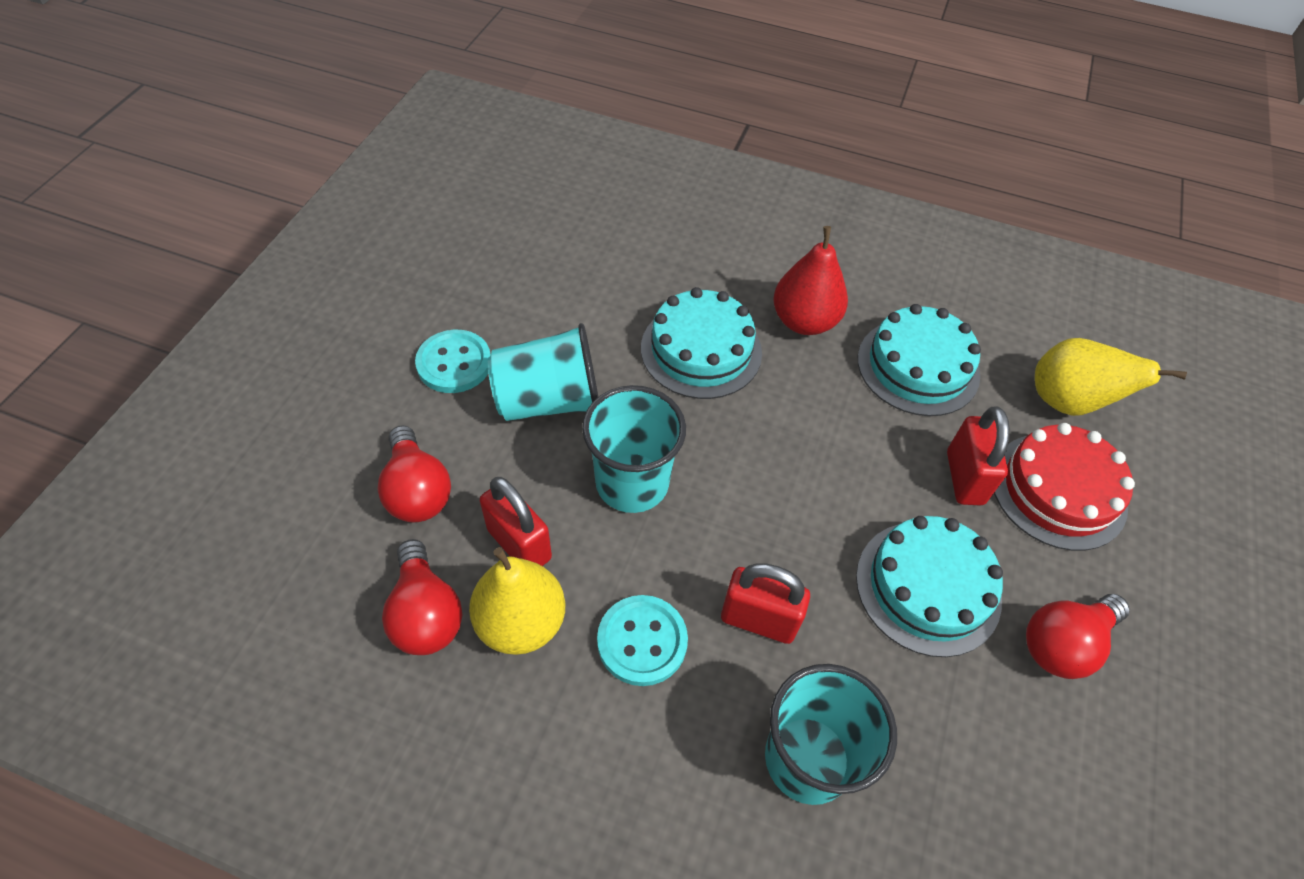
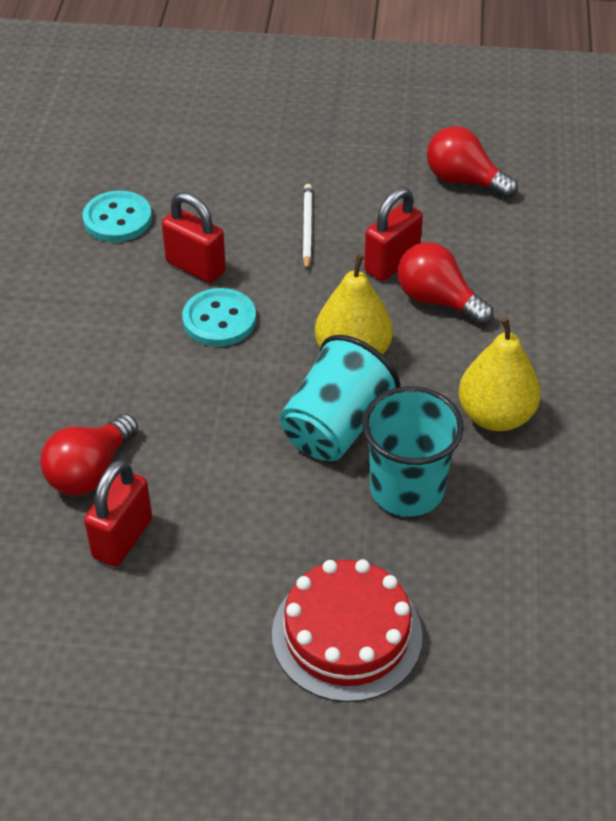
red pear: [773,226,848,335] = 1 -> none = 0
turquoise cake: [641,287,762,399] [856,516,1003,657] [858,304,981,416] = 3 -> none = 0
turquoise cup: [488,323,598,421] [582,385,686,513] [765,664,897,805] = 3 -> [280,335,401,461] [362,386,464,516] = 2
white pencil: none = 0 -> [303,184,312,271] = 1

